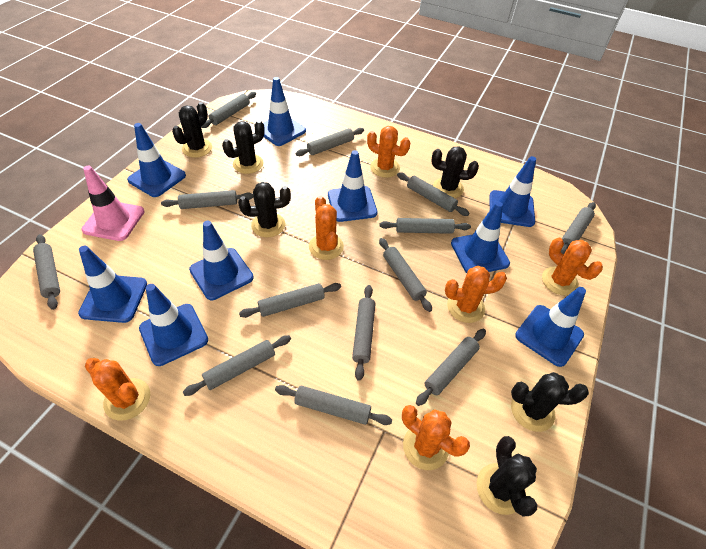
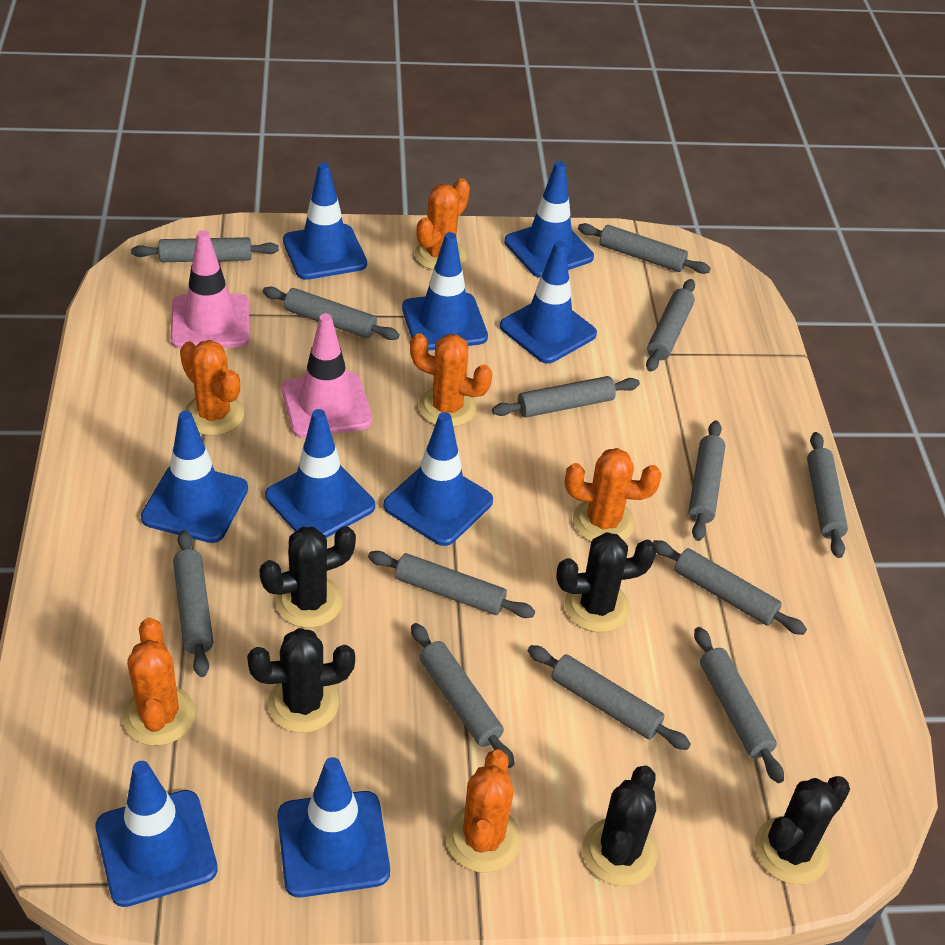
black cactus: [172,102,212,158] [222,120,265,174] [238,182,291,237] [431,146,479,198] [477,436,537,517] [511,372,589,432] = 6 -> [247,628,355,733] [259,526,356,628] [557,532,657,632] [582,766,657,886] [755,776,850,884] = 5
pink traffic cone: [82,166,145,241] = 1 -> [171,230,249,349] [282,313,372,438] = 2

